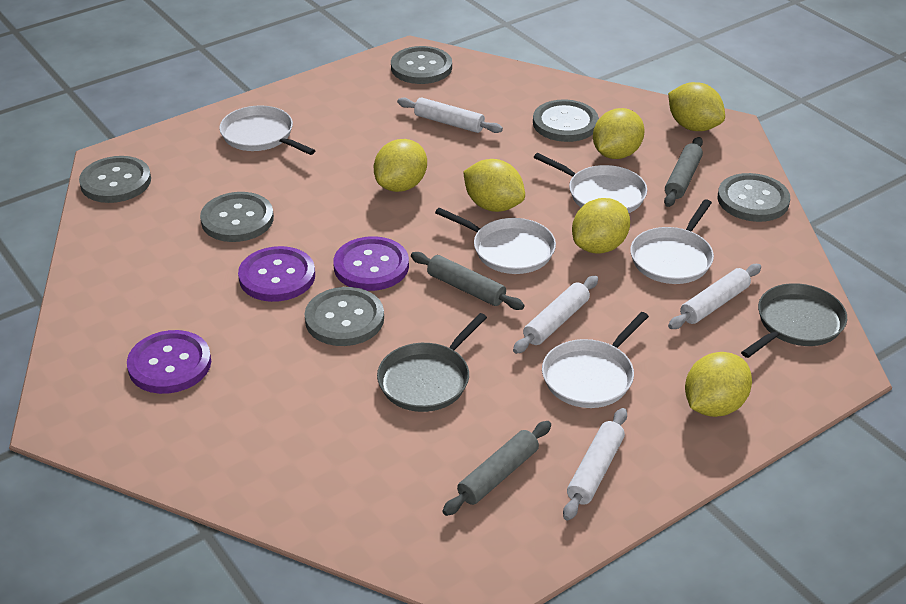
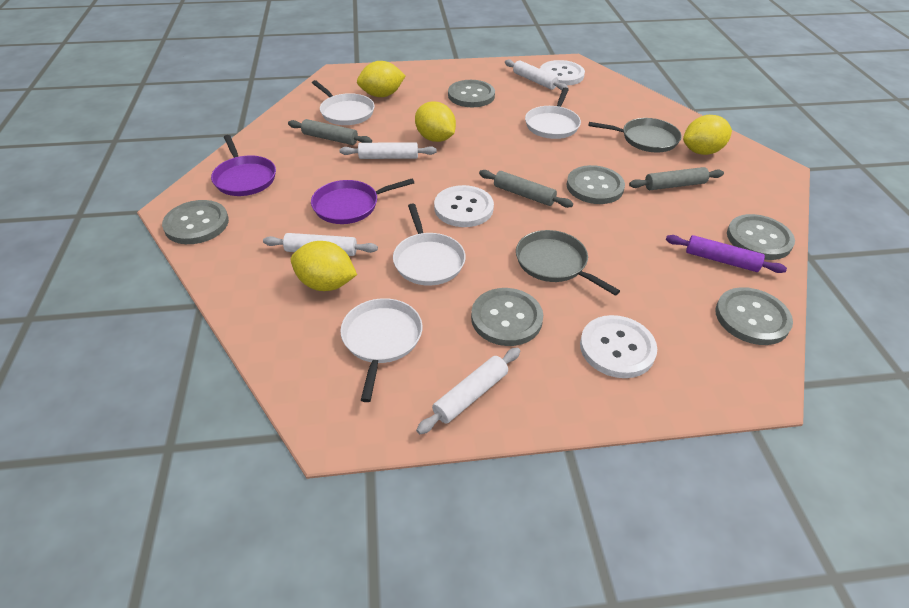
purple button: [127,330,211,394] [238,246,315,302] [333,236,409,291] = 3 -> none = 0
purple pan: none = 0 -> [211,135,276,196] [311,179,414,224] = 2
purple rolling pin: none = 0 -> [666,235,787,273] = 1
white button: none = 0 -> [434,185,494,227] [540,60,585,86] [580,315,657,378] = 3
white pan: [219,105,315,155] [435,208,556,274] [534,153,647,213] [542,312,649,408] [630,199,714,284] = 5 -> [312,80,375,125] [340,298,423,402] [393,204,466,286] [525,88,581,139] = 4
yellow lemon: [374,139,427,192] [463,159,525,212] [572,198,630,253] [593,108,645,159] [668,82,725,131] [685,352,752,417] = 6 -> [291,241,357,291] [357,61,406,97] [415,101,456,142] [683,115,732,155] = 4

